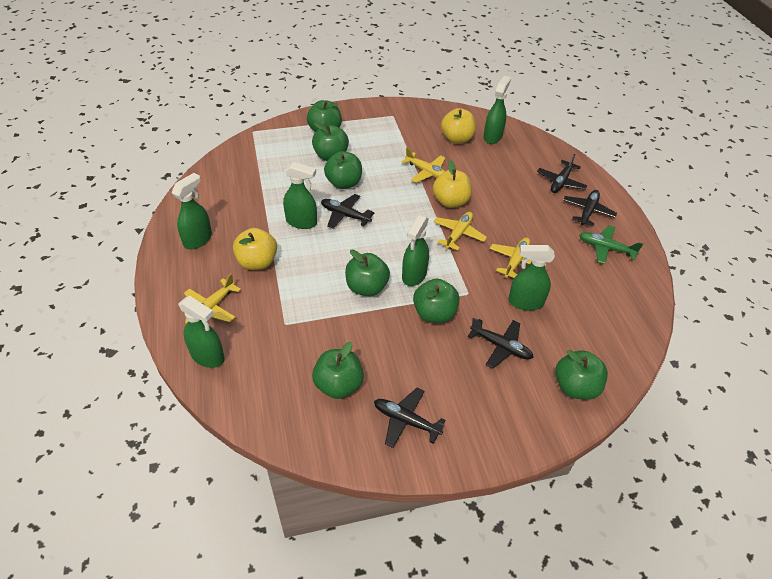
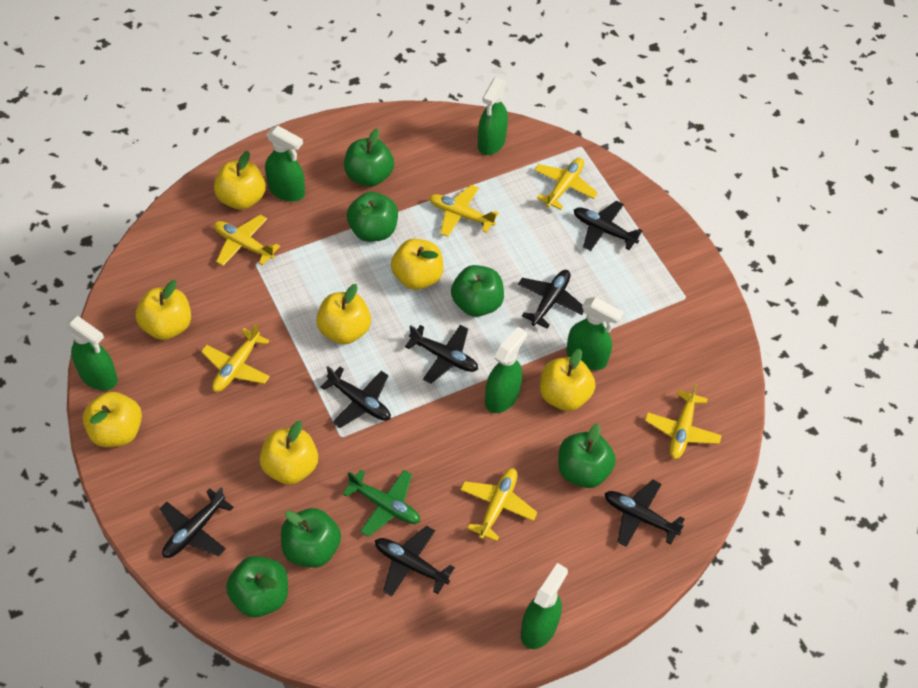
black plane: [321,194,375,229] [374,388,445,448] [468,318,534,368] [537,154,588,193] [563,190,617,226] = 5 -> [159,487,233,558] [321,366,391,428] [375,526,455,596] [405,325,478,383] [518,270,584,329] [574,201,642,251] [605,480,684,547] = 7
green apple: [307,100,342,132] [312,122,349,161] [312,342,364,399] [324,151,362,189] [345,249,390,296] [413,279,460,323] [555,350,608,400] = 7 -> [226,556,288,617] [281,508,341,568] [344,128,394,187] [347,192,398,242] [451,265,504,317] [558,423,616,488] = 6
yellow apple: [233,228,277,270] [433,161,472,208] [441,108,476,144] = 3 -> [83,392,142,447] [136,280,191,340] [214,151,266,210] [260,421,318,485] [316,284,371,344] [391,239,443,290] [540,349,595,411] = 7
yellow plane: [184,273,241,324] [402,147,445,183] [433,212,487,251] [490,237,546,278] = 4 -> [201,323,270,392] [214,214,280,266] [429,185,498,237] [460,468,538,541] [534,158,598,210] [645,384,722,459] = 6

